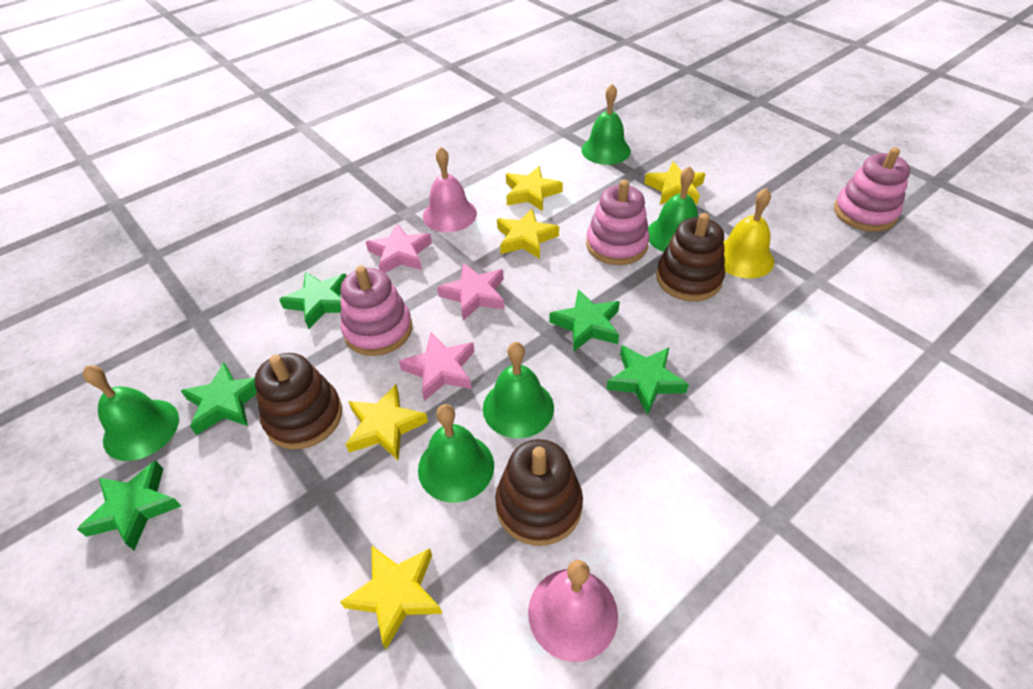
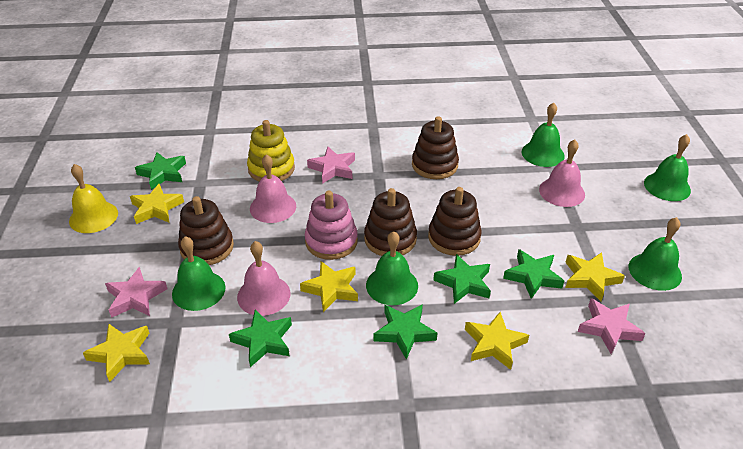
brown stacking toy: [255,353,342,450] [495,439,583,546] [656,213,725,301] = 3 -> [178,196,234,265] [364,188,417,256] [412,116,459,179] [428,187,482,256] = 4
pink bell: [423,147,477,232] [528,560,618,662] = 2 -> [237,241,291,316] [250,154,296,223] [539,139,585,207] = 3
pink stacking toy: [340,266,412,356] [586,180,650,265] [834,147,910,232] = 3 -> [305,191,358,260] = 1
yellow stacking toy: none = 0 -> [247,120,295,182] = 1

